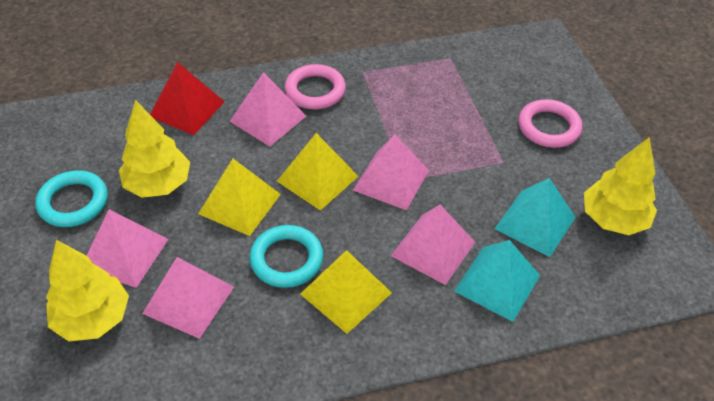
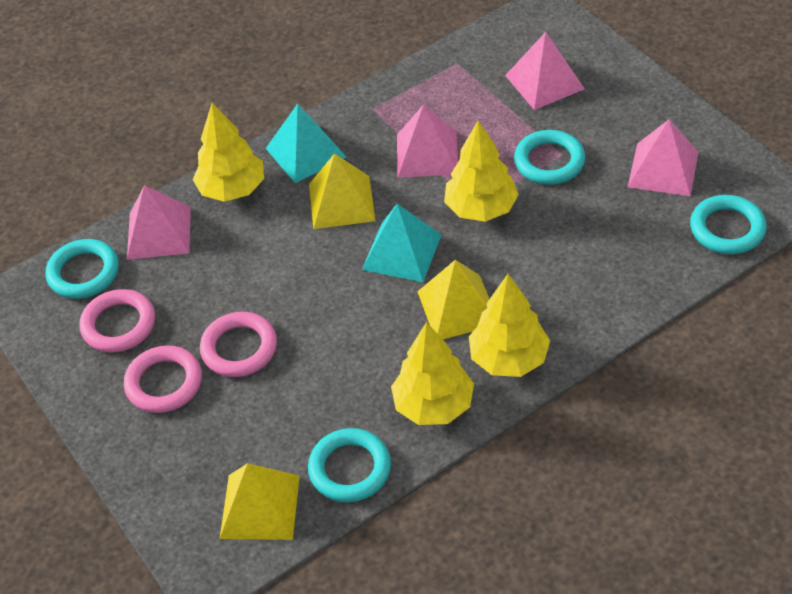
pink pyramid: [86,209,168,288] [142,257,234,339] [229,72,306,146] [353,134,429,210] [391,205,475,285] = 5 -> [127,185,191,260] [397,104,458,178] [505,32,585,110] [628,119,699,196] = 4
pink ring: [284,64,346,109] [518,99,582,148] = 2 -> [80,289,155,352] [124,345,202,413] [200,312,277,377] = 3
red pyramid: [150,62,225,135] = 1 -> none = 0
turquoise ring: [36,170,108,227] [249,225,323,288] = 2 -> [46,239,119,299] [308,428,391,502] [514,130,585,185] [690,195,767,254] = 4
yellow tree: [46,240,129,341] [119,100,190,198] [584,137,657,235] = 3 -> [193,103,264,202] [391,322,474,425] [444,120,519,222] [469,274,550,377] = 4

